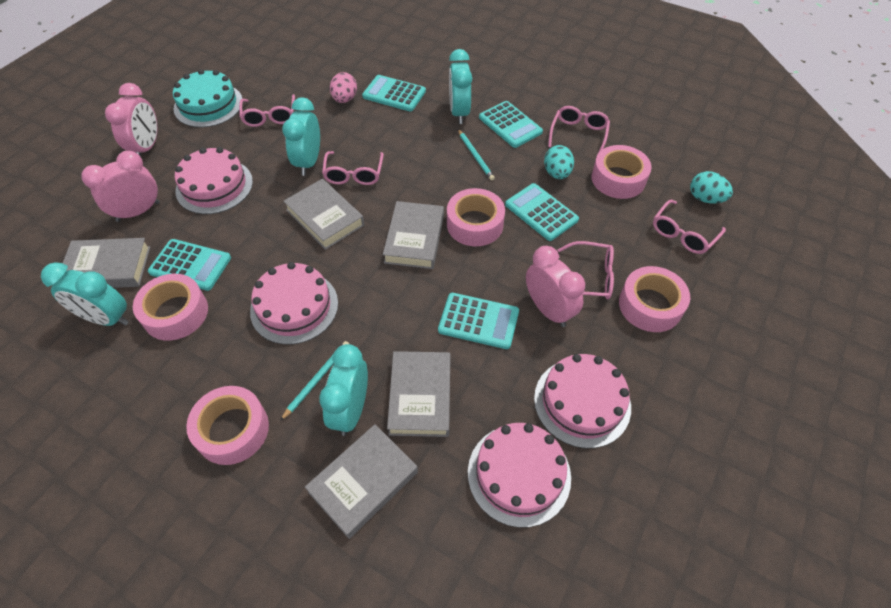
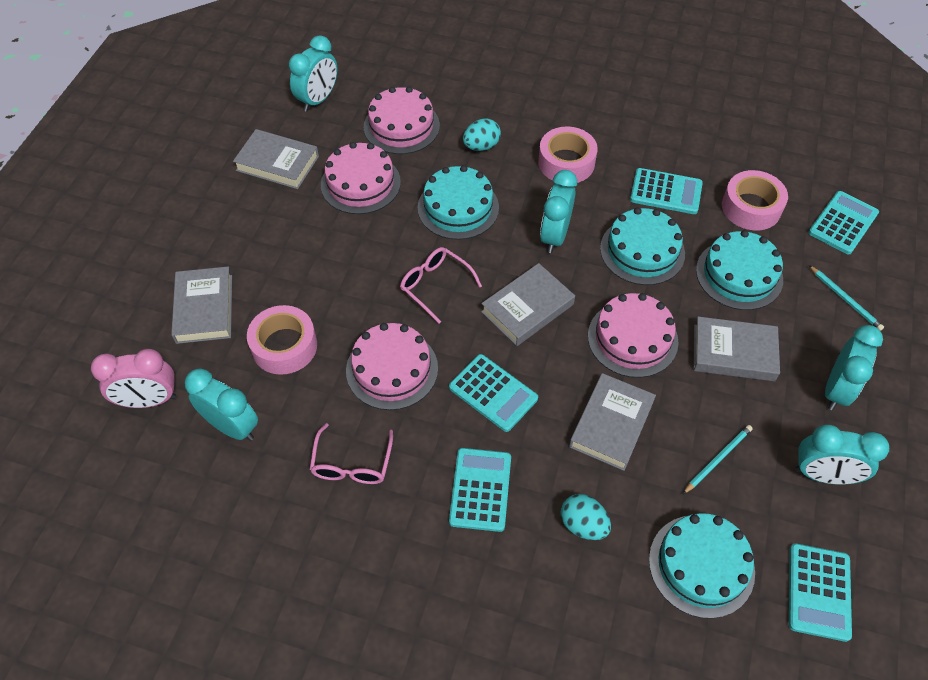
pink clock: [81,151,160,222] [105,83,157,157] [526,246,585,327] = 3 -> [91,349,176,408] = 1
pink egg: [330,72,357,103] = 1 -> none = 0
pink glasses: [239,94,295,127] [322,151,384,185] [548,106,610,157] [558,241,614,300] [653,200,726,254] = 5 -> [310,423,393,484] [400,247,482,323] = 2
pink tape: [133,274,208,341] [186,386,269,465] [447,188,505,246] [592,145,652,199] [619,266,690,332] = 5 -> [247,305,317,375] [538,126,598,183] [722,170,788,230] = 3
turquoise cake: [173,69,243,128] = 1 -> [418,165,499,240] [600,207,685,285] [649,513,755,619] [696,230,783,310] = 4
turquoise clock: [41,262,129,326] [282,97,320,176] [319,344,368,436] [449,49,472,124] = 4 -> [185,369,258,441] [289,35,337,112] [540,170,577,253] [795,425,889,485] [825,325,883,410] = 5

